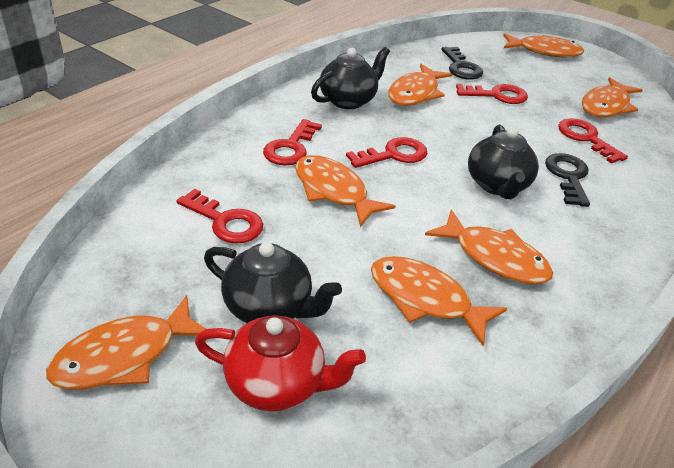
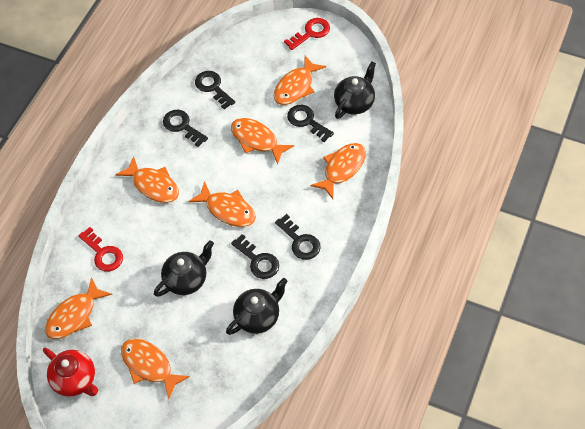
black key: [441,47,483,79] [545,153,590,207] = 2 -> [163,110,208,147] [195,71,235,109] [231,234,279,279] [275,214,321,260] [287,105,334,142] = 5
red key: [177,189,263,244] [263,119,322,165] [346,137,427,168] [456,84,528,104] [558,119,628,163] = 5 -> [78,227,123,272] [284,18,330,50] = 2

